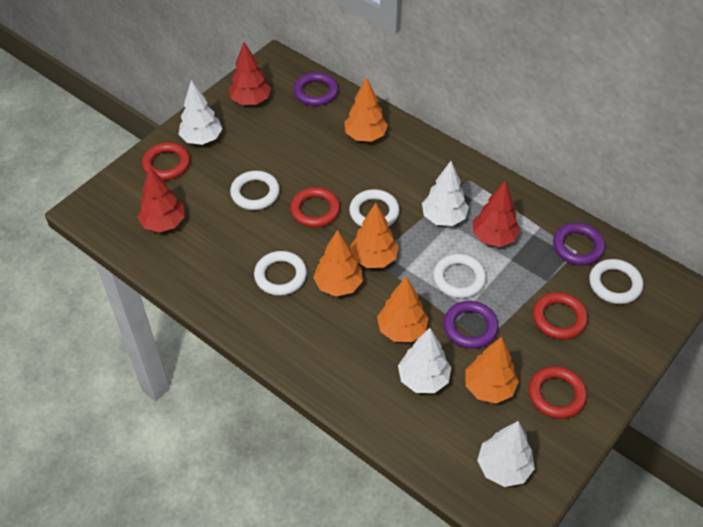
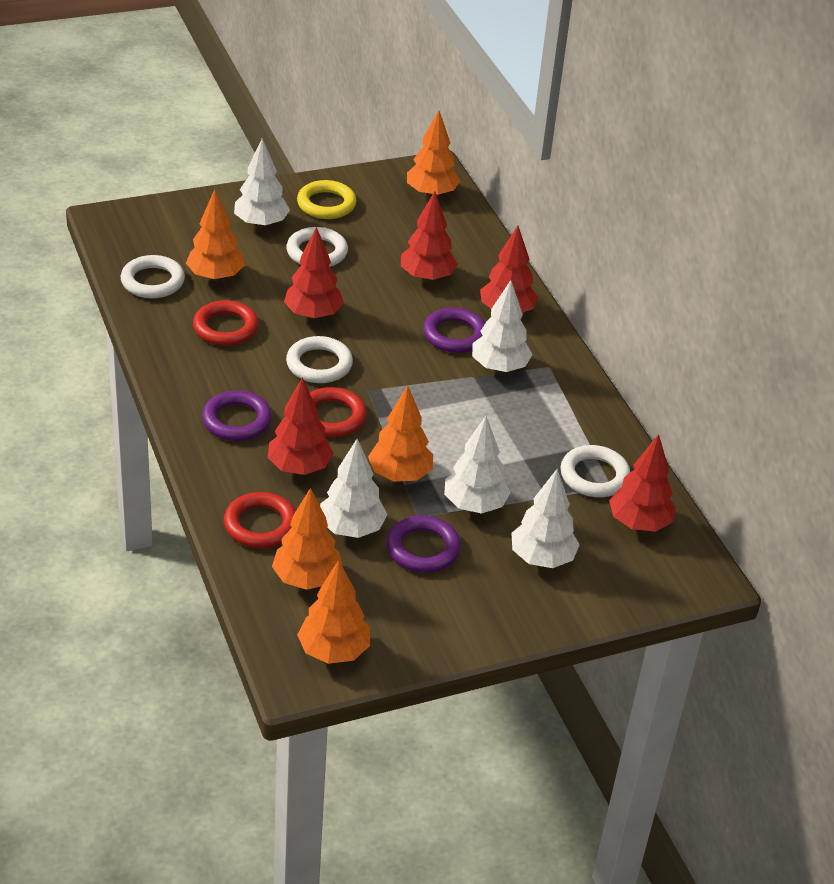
red ring: [142,142,190,180] [290,187,340,228] [529,366,587,419] [533,292,588,340] = 4 -> [193,300,259,346] [224,492,296,548] [310,387,367,437] = 3
red tree: [137,166,185,233] [229,42,271,105] [473,181,520,247] = 3 -> [268,377,334,475] [284,227,344,319] [401,191,458,282] [480,226,538,313] [609,434,676,532] = 5
white ring: [230,171,280,210] [254,251,307,296] [349,189,400,227] [433,254,486,299] [589,259,643,304] = 5 -> [121,255,185,298] [286,227,348,267] [286,336,353,383] [560,445,630,497] = 4
white tree: [178,80,222,145] [398,328,451,393] [422,161,469,226] [477,421,535,487] = 4 -> [234,138,290,228] [320,439,388,538] [444,416,511,514] [472,280,533,372] [511,469,580,568] = 5
yellow ring: none = 0 -> [297,180,357,219] = 1

